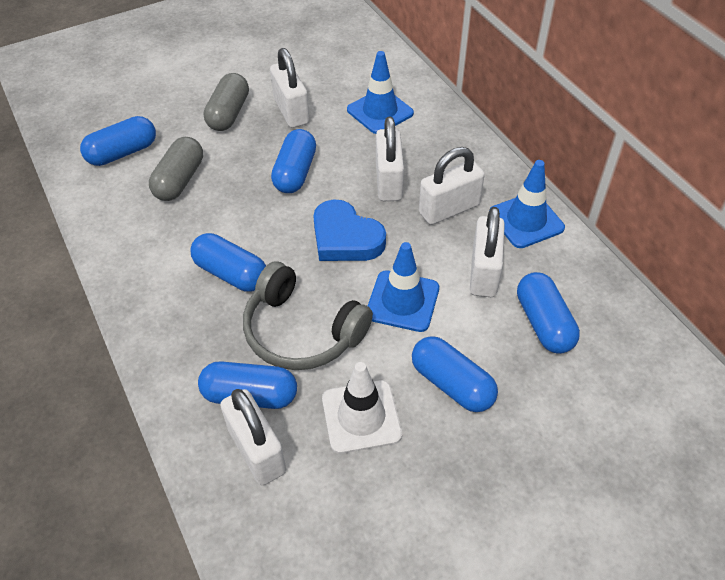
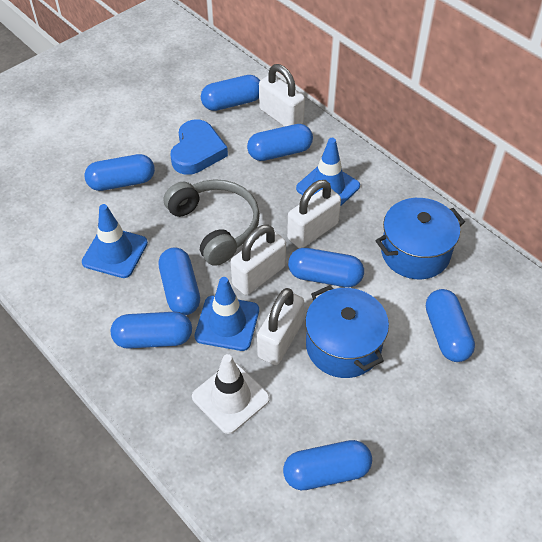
blue capsule: [80,116,156,166] [190,233,266,292] [198,361,297,409] [271,129,316,193] [412,336,498,412] [517,272,580,354] = 6 -> [84,154,155,191] [111,312,192,349] [159,247,200,315] [201,75,260,111] [247,124,313,161] [283,440,372,490] [288,248,364,287] [426,289,475,362] = 8
blue pot: none = 0 -> [305,285,389,378] [376,198,465,279] = 2
grey capsule: [149,137,203,201] [204,73,249,131] = 2 -> none = 0
white padlock: [220,389,286,485] [270,48,310,128] [376,117,404,201] [419,147,485,225] [470,207,505,297] = 5 -> [231,225,286,295] [257,288,304,365] [259,64,305,127] [287,180,341,248] = 4

